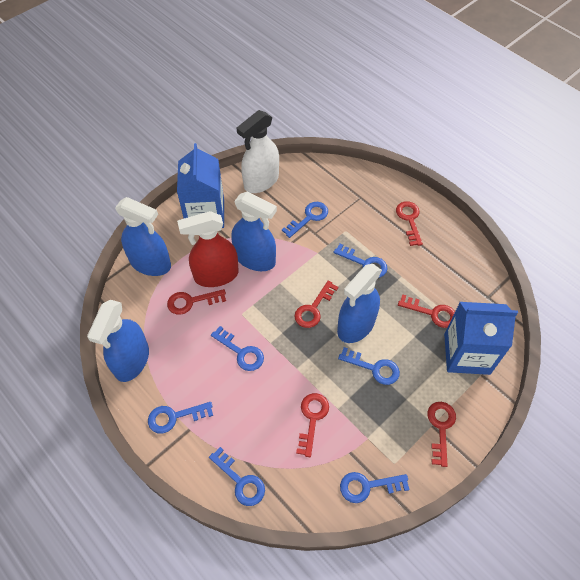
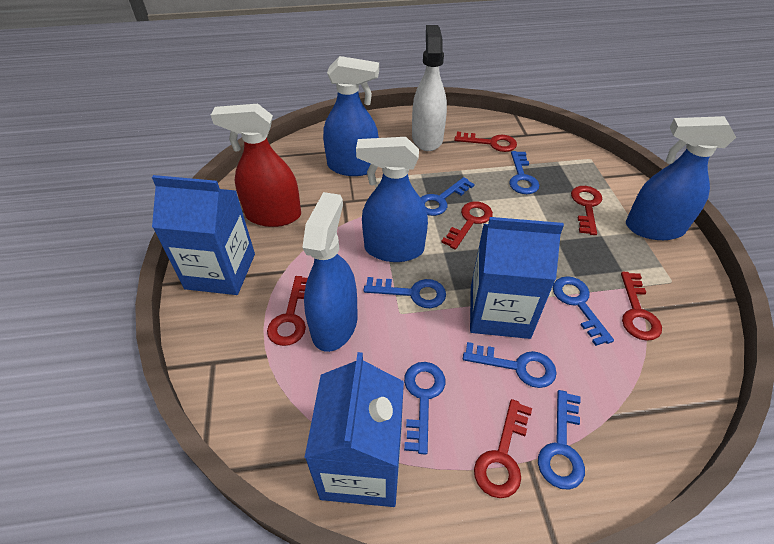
blue carton: [177,143,224,228] [444,302,518,375] = 2 -> [152,175,255,295] [304,352,404,507] [470,217,564,339] = 3

